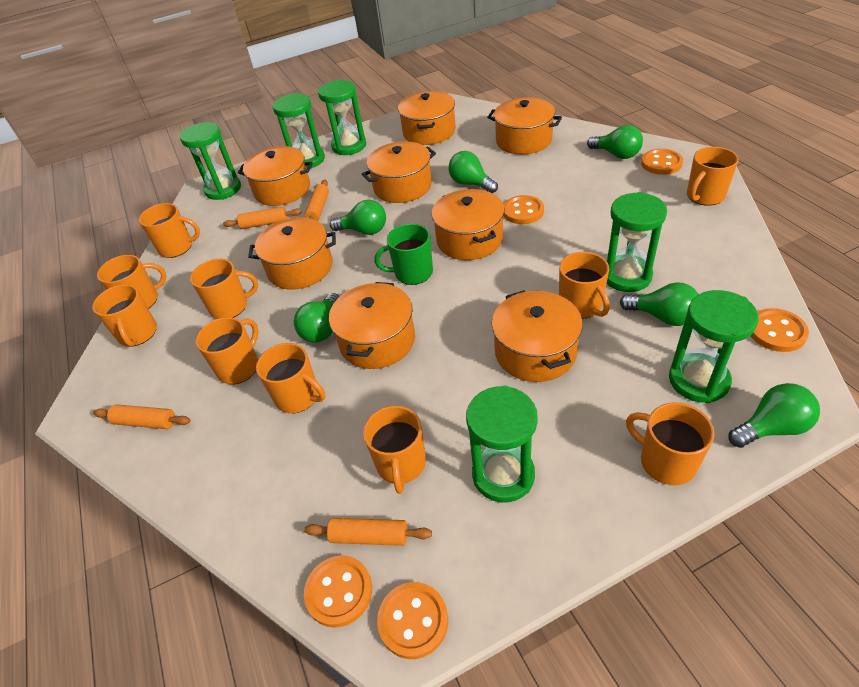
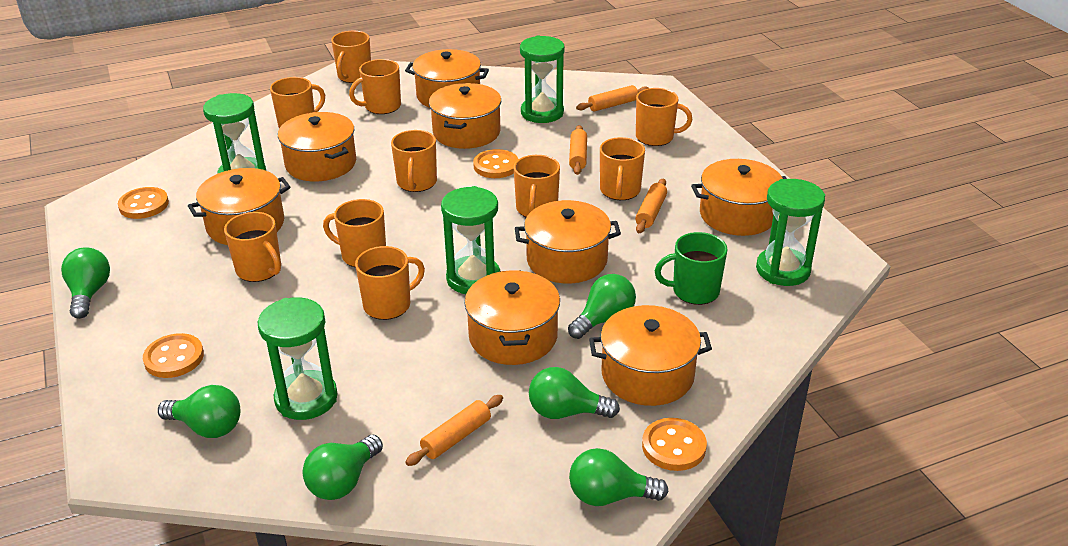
green hourglass: [180,122,241,200] [273,93,325,169] [318,80,366,155] [466,385,538,503] [607,192,667,292] [669,290,759,403] = 6 -> [203,93,266,173] [258,297,338,420] [441,186,500,294] [520,35,565,123] [756,179,825,286] = 5
orange button: [304,555,372,628] [377,582,448,659] [503,195,544,224] [641,149,683,175] [750,308,809,352] = 5 -> [118,187,169,219] [143,333,204,378] [473,149,518,178] [642,418,707,471] = 4

